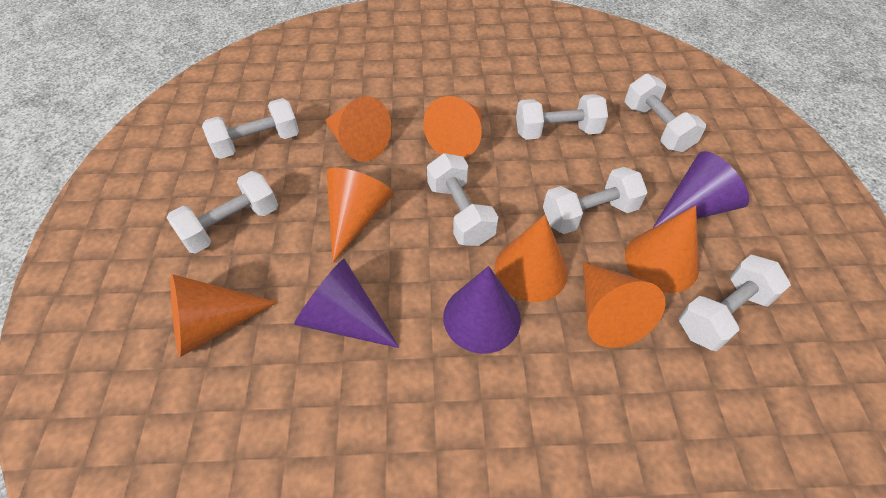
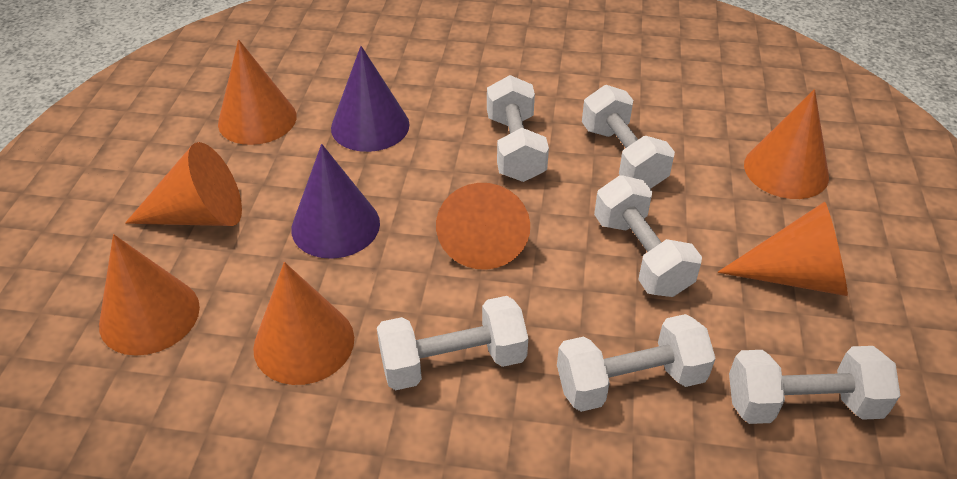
purple cone: [294,259,399,348] [443,266,521,354] [653,151,749,228] = 3 -> [291,144,380,259] [331,46,410,152] = 2
white dumbbell: [167,171,278,253] [202,98,299,159] [427,153,498,246] [516,94,608,140] [543,167,648,234] [625,74,706,152] [679,255,791,351] = 7 -> [377,296,528,390] [487,75,549,182] [557,314,716,412] [582,85,675,189] [594,175,702,297] [729,346,901,424] = 6

